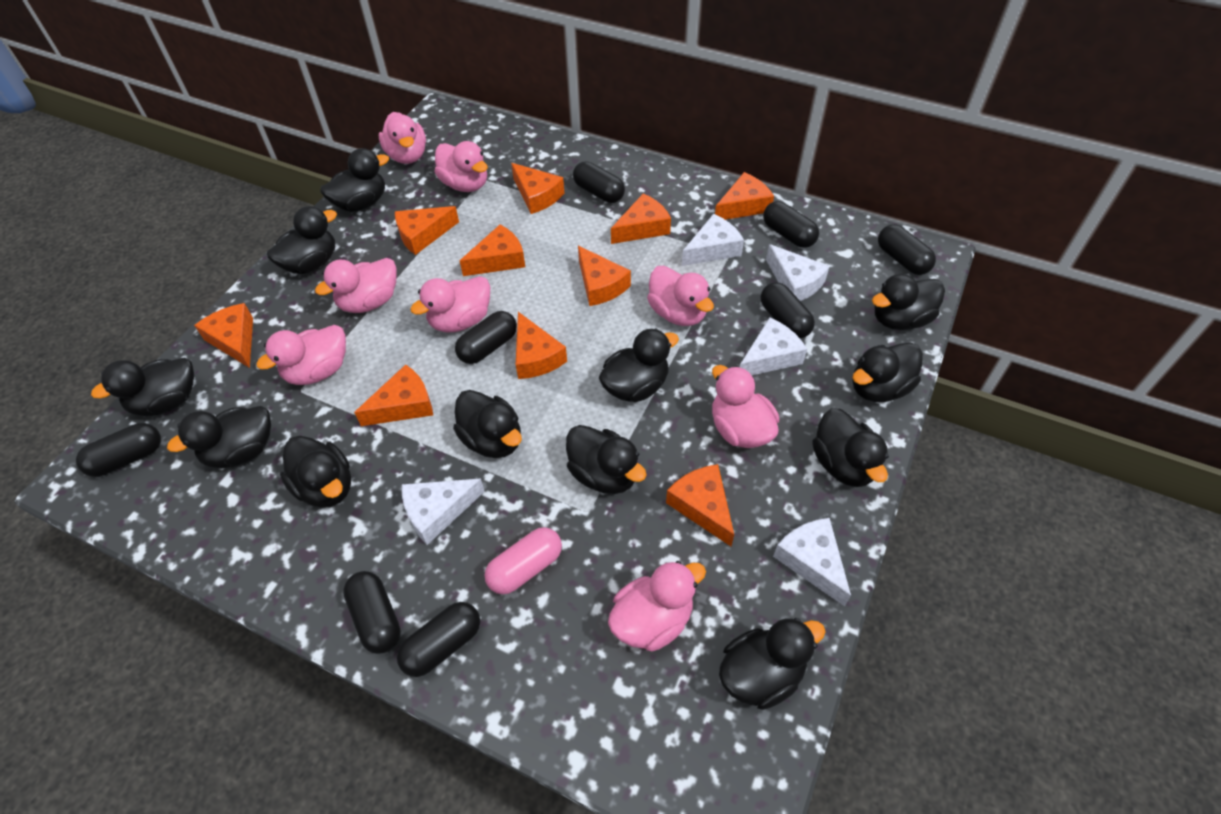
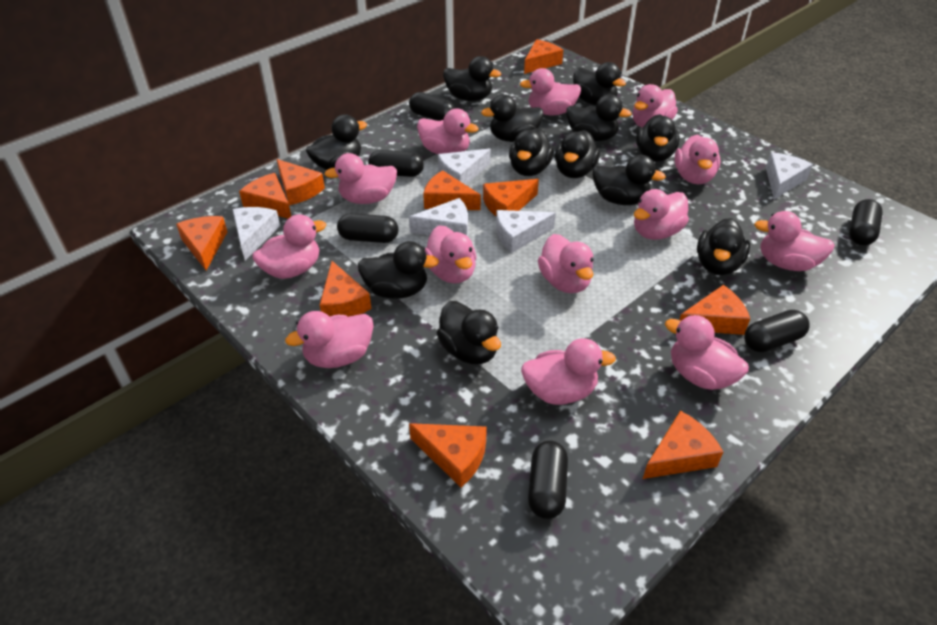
black capsule: [76,423,161,477] [343,571,401,654] [397,602,480,677] [455,311,517,364] [573,161,625,203] [761,282,815,338] [763,201,819,248] [878,224,936,275] = 8 -> [337,213,398,243] [368,150,424,177] [409,92,455,121] [528,440,568,519] [744,310,809,352] [849,199,883,246] = 6
pink capsule: [485,527,562,594] = 1 -> none = 0
pink duck: [256,325,346,385] [315,258,397,313] [379,112,426,164] [410,276,490,332] [435,141,488,192] [608,561,706,652] [647,266,714,326] [712,365,779,448] = 8 -> [252,214,326,279] [285,311,374,368] [324,153,397,204] [417,108,479,154] [425,225,477,284] [520,68,581,115] [521,338,616,405] [538,234,594,293] [633,84,678,128] [634,189,689,240] [665,315,749,390] [675,135,720,184] [754,211,835,271] = 13

